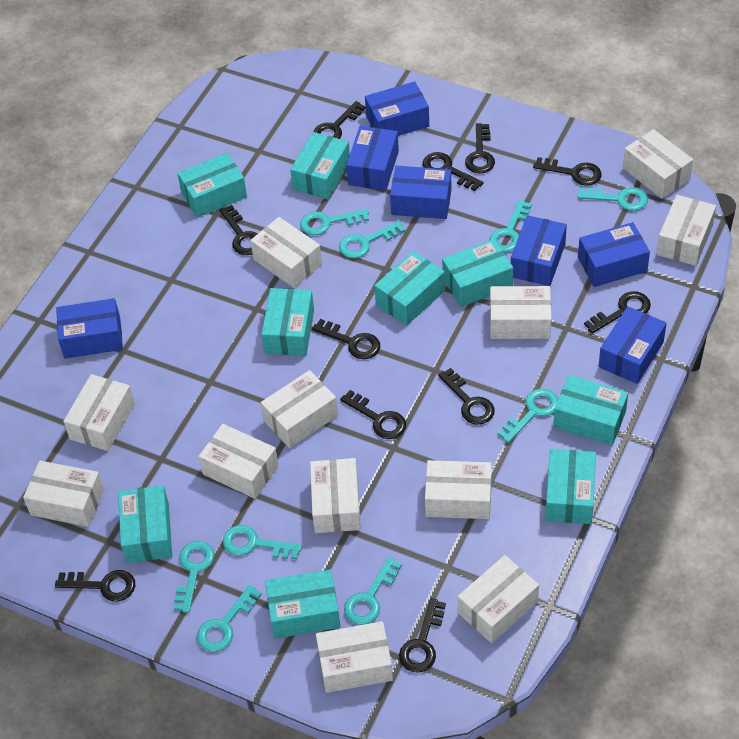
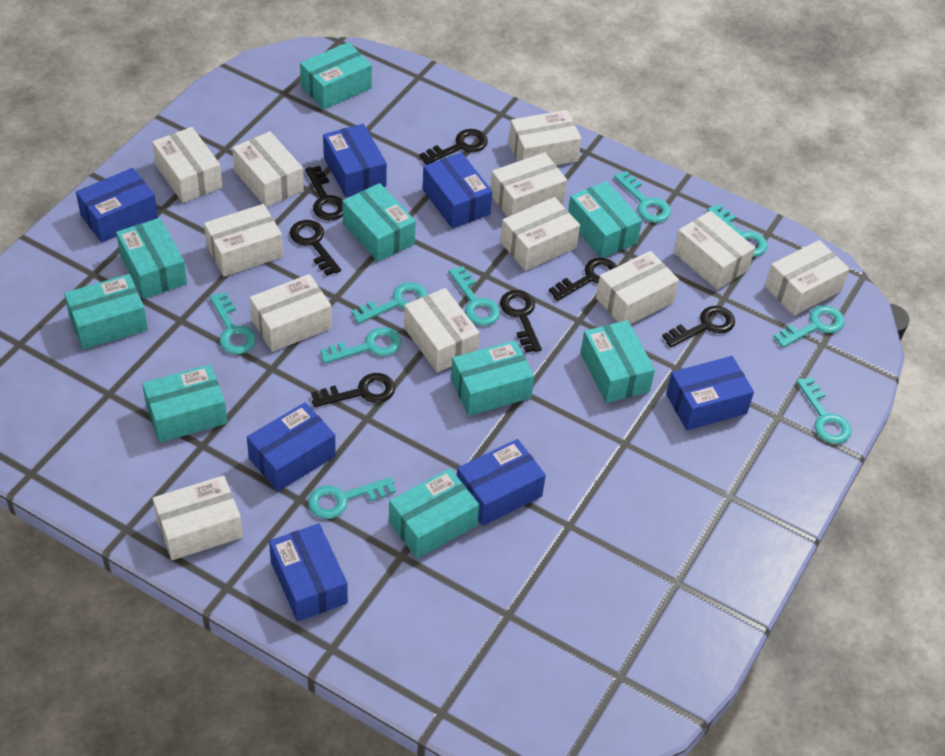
black key: [55,570,135,601] [219,205,257,255] [312,319,380,359] [314,101,365,139] [340,390,406,439] [399,598,446,673] [423,152,484,191] [438,368,494,425] [465,123,495,174] [533,157,602,186] [584,291,651,334] = 11 -> [290,220,341,276] [305,166,343,221] [311,373,395,407] [420,129,488,165] [500,290,542,352] [549,258,617,301] [662,306,735,347] = 7

